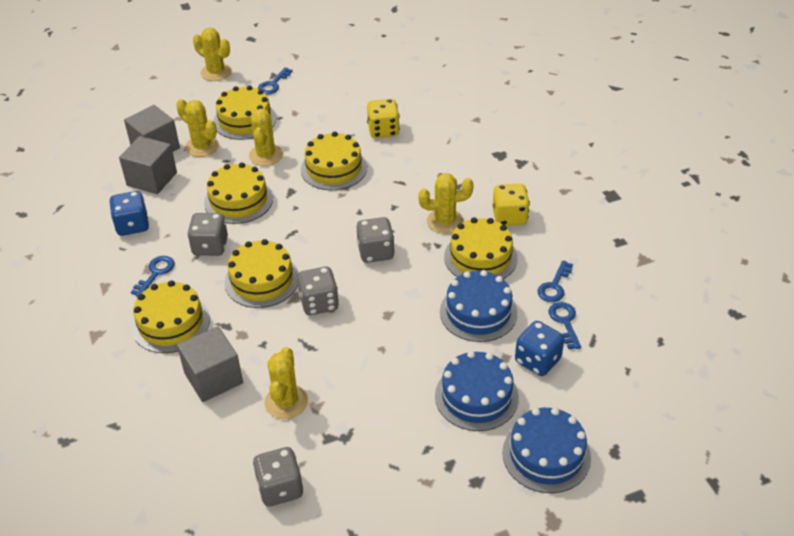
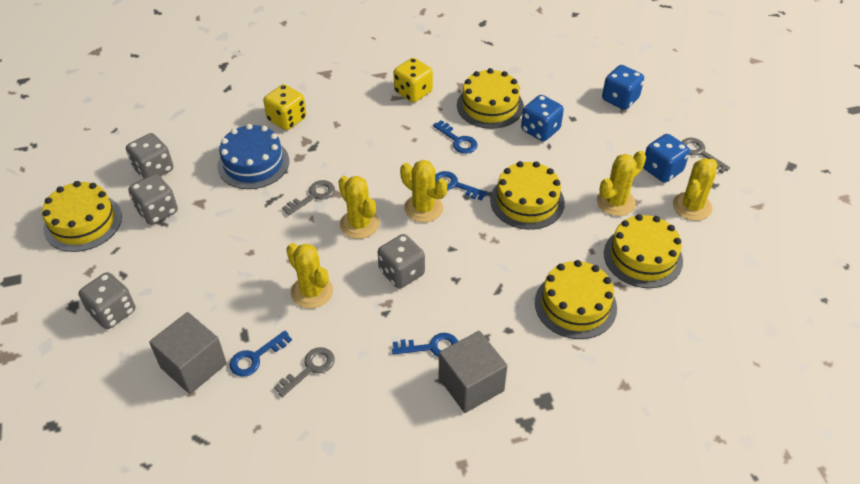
blue cake: [435,351,519,431] [440,270,517,342] [502,407,591,493] = 3 -> [217,124,289,189] = 1
blue dice: [109,191,149,236] [515,321,564,376] = 2 -> [521,95,564,141] [602,65,644,110] [643,134,690,183] = 3
grey cube: [119,136,177,194] [124,105,180,152] [177,326,243,402] = 3 -> [149,312,227,394] [439,331,508,413] = 2
grey key: none = 0 -> [274,347,335,397] [282,180,335,215] [682,138,730,173] = 3
yellow cake: [132,280,210,353] [204,163,273,224] [213,86,276,140] [224,239,299,308] [301,132,367,190] [444,217,518,279] = 6 -> [42,181,122,252] [457,68,524,129] [490,161,565,230] [535,260,617,339] [604,214,683,288] = 5

